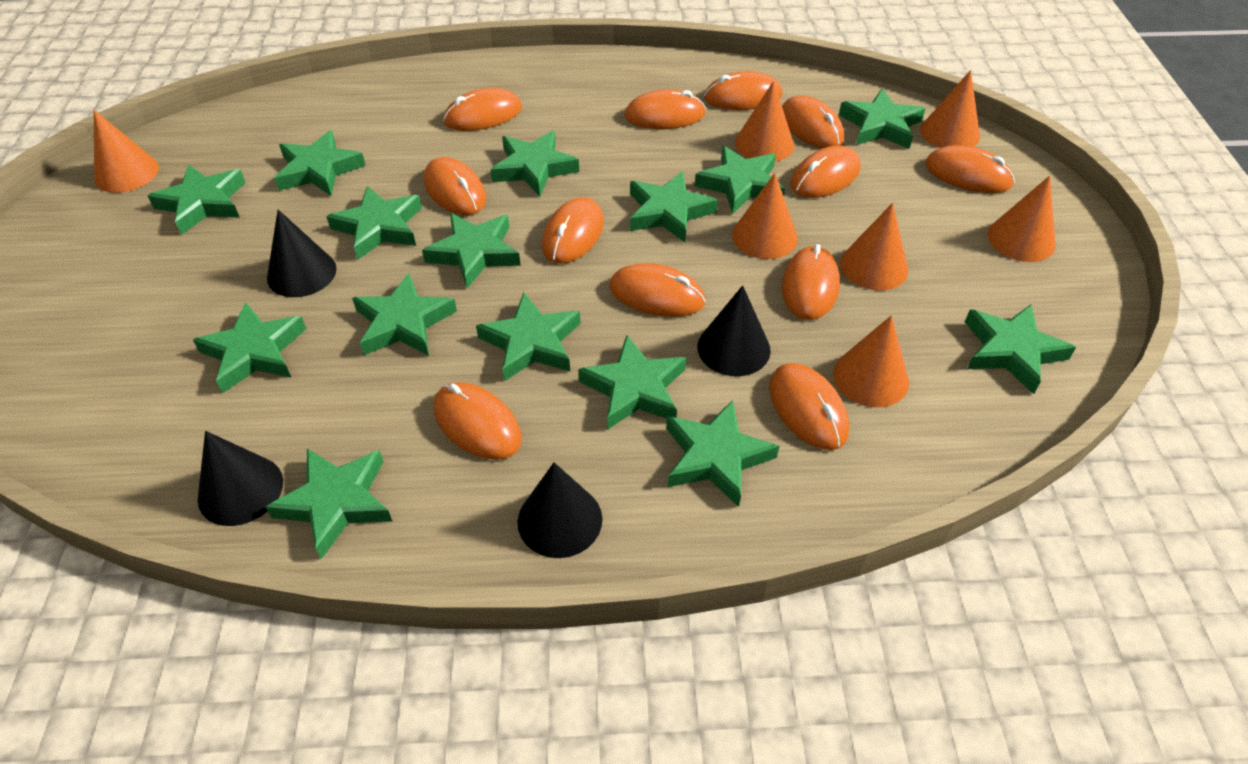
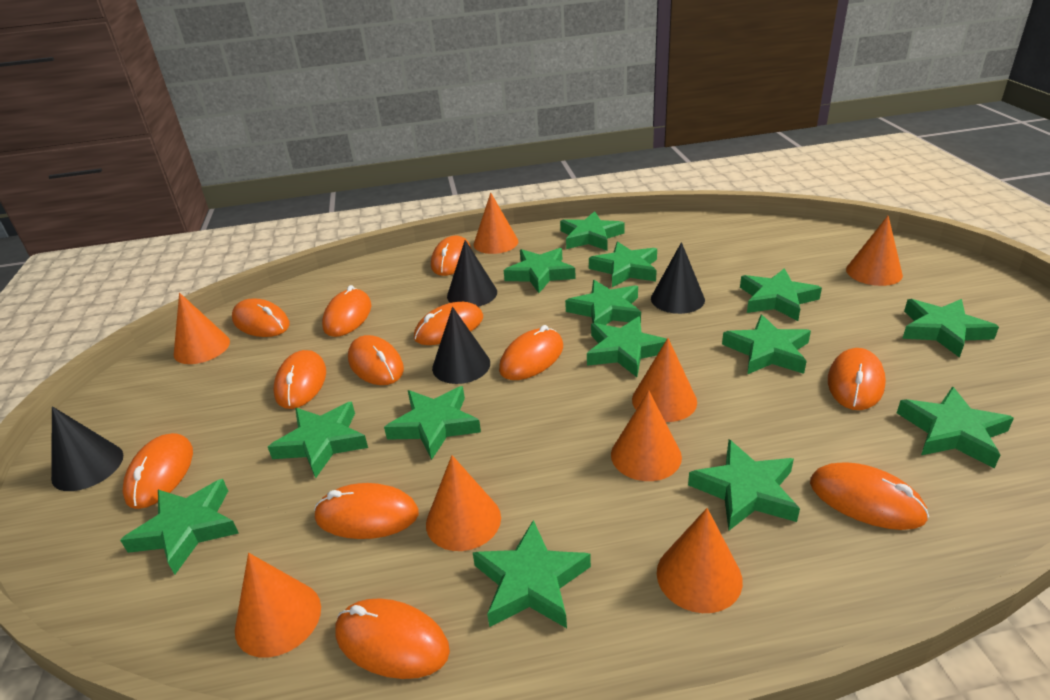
green star: [148,164,246,235] [193,302,306,393] [266,448,392,559] [274,130,366,196] [326,186,422,259] [352,273,457,356] [422,213,521,289] [476,293,581,381] [490,131,579,197] [578,335,686,429] [630,171,718,243] [666,400,779,507] [695,146,785,214] [839,89,926,149] [965,305,1076,394] = 15 -> [120,479,238,575] [268,401,368,478] [384,386,481,460] [473,520,591,628] [504,248,576,293] [560,211,625,251] [565,280,641,325] [587,316,667,377] [589,241,657,287] [688,439,800,530] [722,315,811,374] [740,268,822,321] [897,387,1014,469] [902,299,999,358] = 14
orange cone: [94,110,159,193] [732,173,798,259] [735,81,794,162] [833,315,909,407] [840,203,908,290] [920,70,980,148] [987,176,1056,262] = 7 -> [174,293,230,364] [235,553,321,658] [426,455,501,551] [474,192,518,254] [611,390,682,481] [632,338,697,422] [657,508,743,613] [846,216,903,286] = 8

